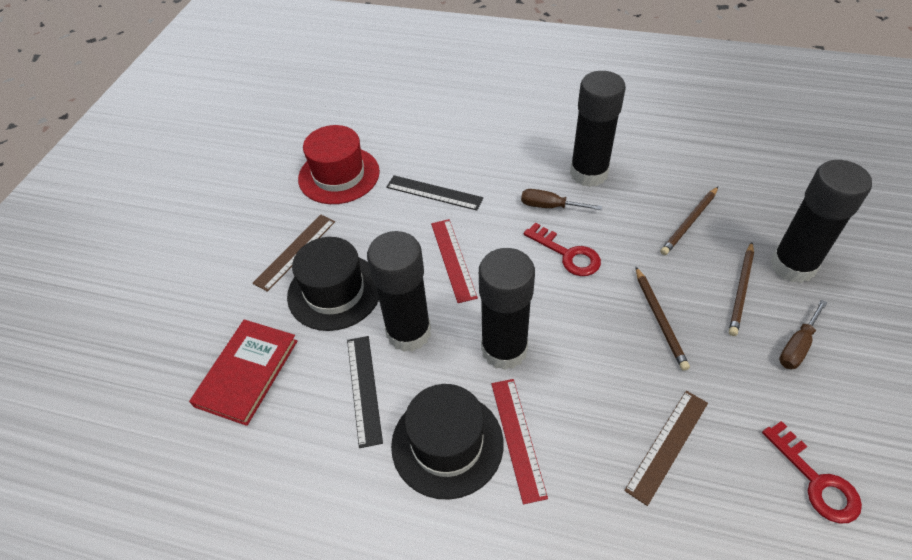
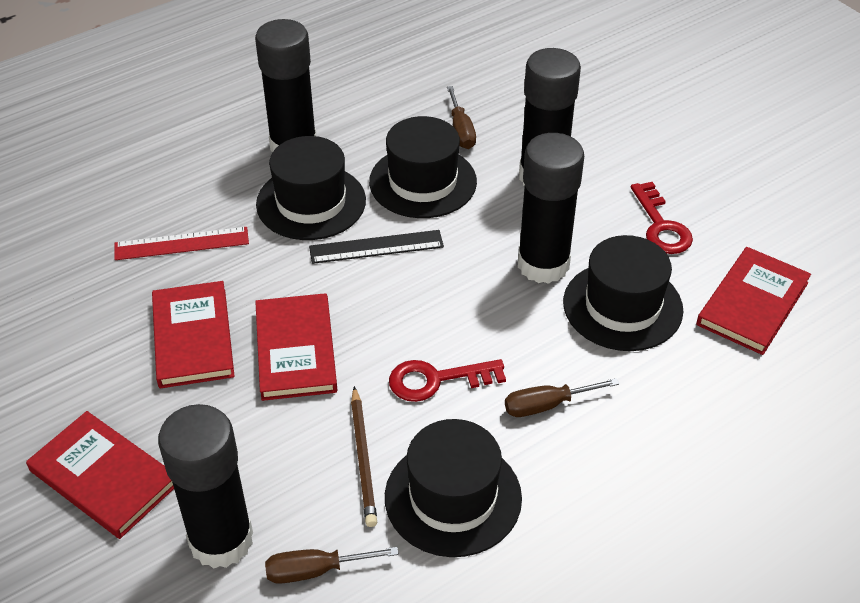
black hat: [287,237,379,331] [391,384,504,500] = 2 -> [256,136,366,240] [369,116,477,218] [385,419,522,557] [563,235,683,351] = 4
black ruler: [347,336,383,448] [386,175,483,211] = 2 -> [309,230,444,264] = 1
brown pencil: [635,266,690,371] [660,187,718,255] [729,242,754,336] = 3 -> [351,386,377,527] = 1
brown ruler: [253,215,335,292] [624,391,708,506] = 2 -> none = 0
brown screwdriver: [521,189,602,210] [779,300,827,369] = 2 -> [265,547,399,584] [447,86,476,149] [505,378,619,417] = 3
red book: [189,319,297,426] = 1 -> [26,411,174,539] [152,281,235,389] [255,293,337,401] [696,247,811,355] = 4
red hat: [298,125,380,204] = 1 -> none = 0
red ruler: [431,219,478,303] [491,379,548,504] = 2 -> [114,227,249,260] = 1

